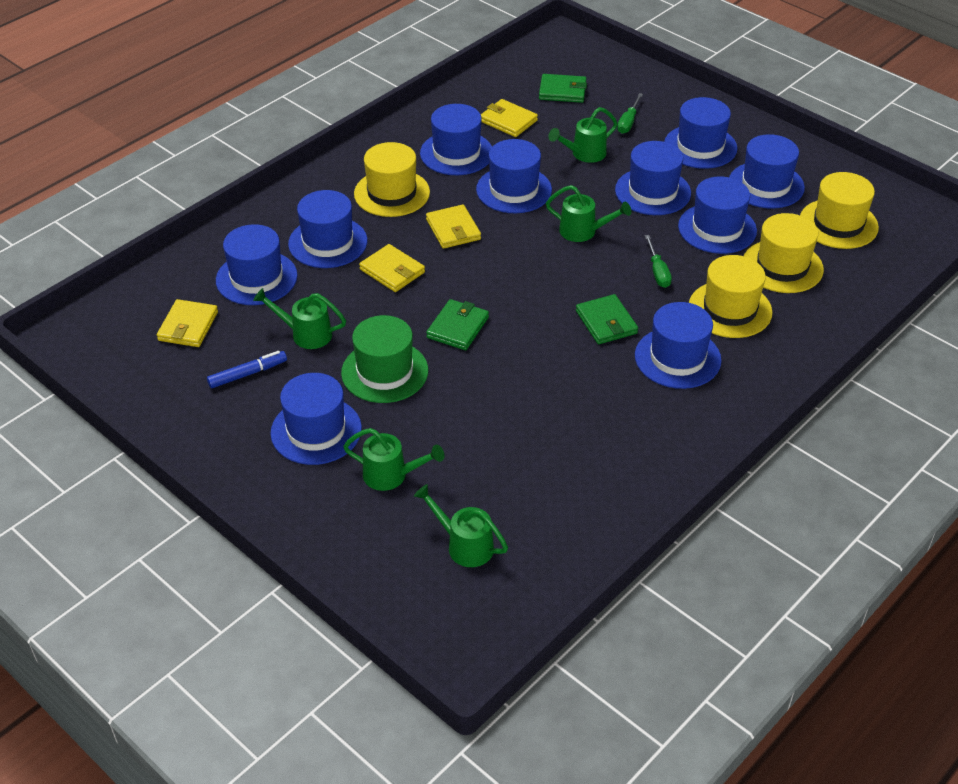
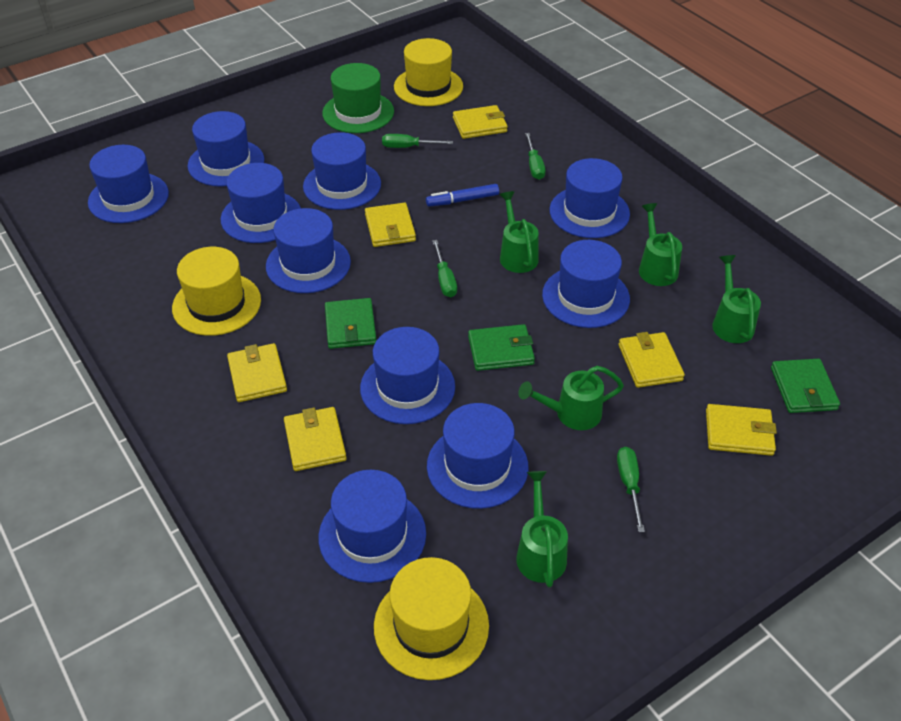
green screwdriver: [617,93,643,134] [645,235,672,288] = 2 -> [382,134,453,148] [432,240,457,297] [525,133,545,180] [617,447,645,532] = 4
yellow hat: [354,142,430,217] [689,255,773,338] [744,213,824,293] [800,172,879,249] = 4 -> [172,247,261,336] [374,557,489,680] [394,38,463,106] = 3
yellow wallet: [157,299,218,347] [359,244,425,292] [426,205,481,249] [481,99,538,137] = 4 -> [227,343,287,402] [284,407,347,471] [365,203,416,247] [453,105,508,139] [619,332,685,388] [706,404,777,456] = 6

